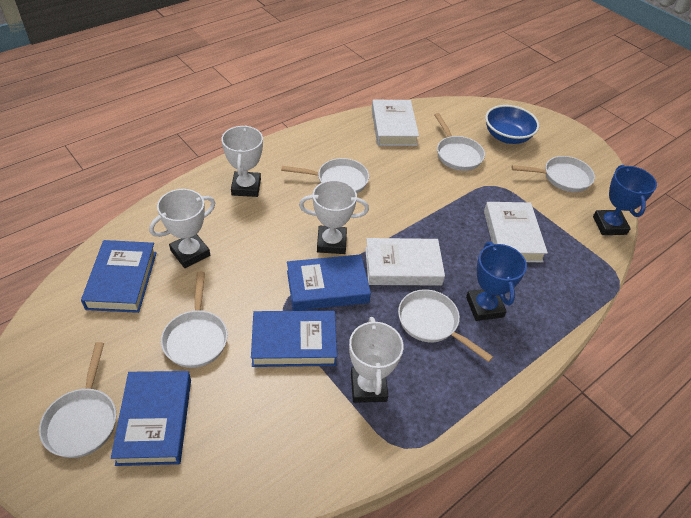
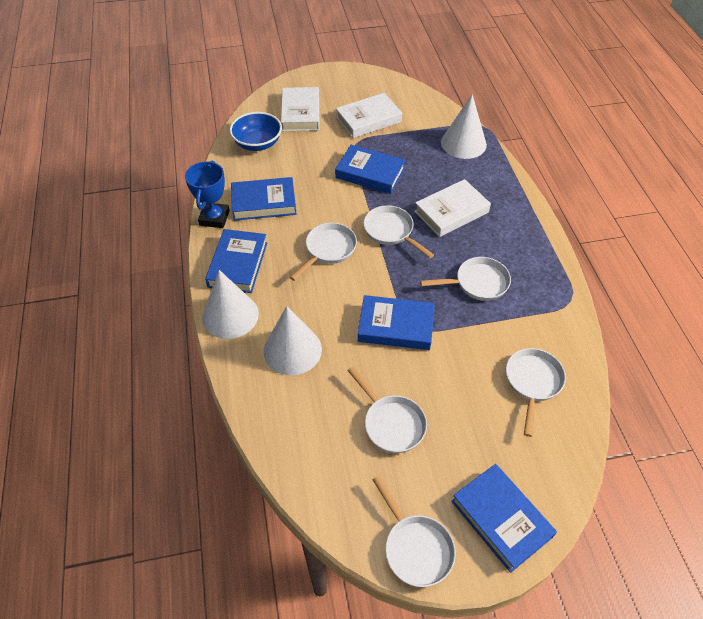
blue book: [81,240,157,313] [111,371,191,466] [251,311,337,367] [287,254,371,311] = 4 -> [205,229,267,293] [231,177,296,221] [335,145,405,194] [358,295,435,350] [451,464,557,573] = 5
blue trophy: [466,242,527,321] [593,165,657,235] = 2 -> [185,161,230,228] = 1
white cone: none = 0 -> [202,270,259,339] [263,306,322,376] [441,94,487,159] = 3
white trophy: [149,189,215,268] [221,125,263,197] [299,180,369,254] [349,317,404,403] = 4 -> none = 0

